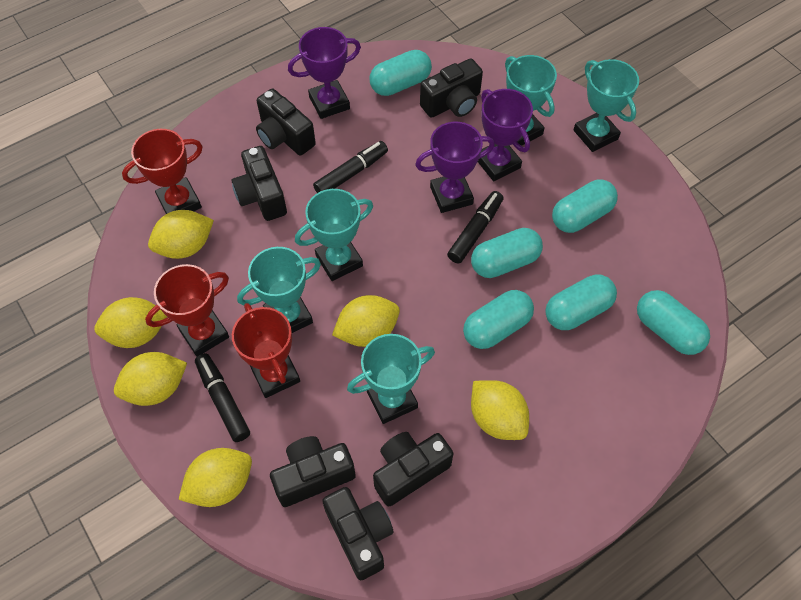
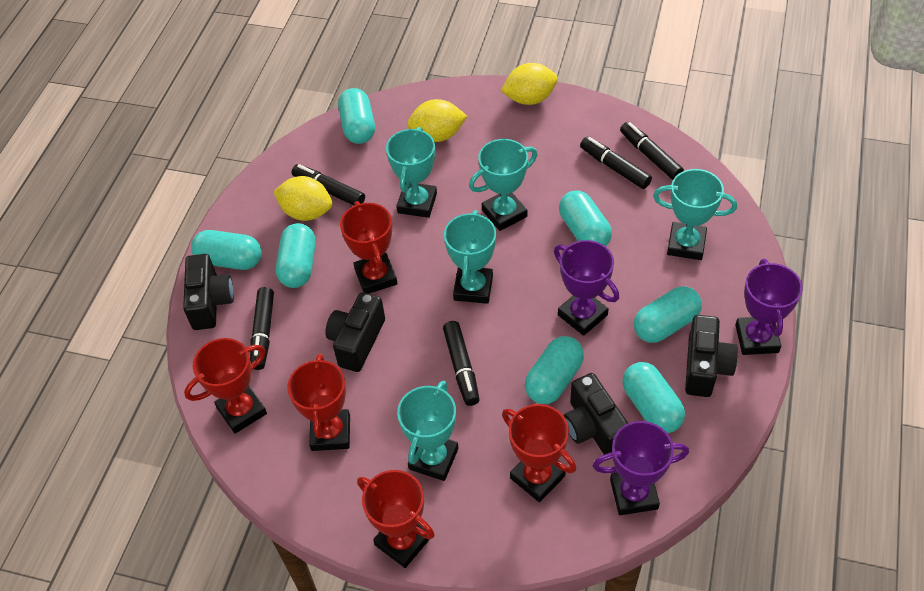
black camera: [231,146,287,221] [256,88,316,155] [270,436,356,507] [322,487,394,580] [373,432,453,506] [420,58,483,118] = 6 -> [183,254,234,330] [325,292,385,372] [564,373,628,455] [685,315,738,397] = 4
black marker: [195,353,250,442] [313,141,388,193] [447,191,504,264] = 3 -> [250,287,274,370] [291,164,365,205] [443,321,479,406] [580,137,652,189] [620,122,684,180] = 5
red trophy: [122,129,203,214] [145,264,229,356] [232,303,300,398] = 3 -> [184,338,267,434] [287,354,350,451] [340,201,397,294] [357,470,435,568] [502,404,576,502] = 5
turquoise capsule: [370,50,432,96] [463,290,534,349] [471,228,543,278] [545,274,617,330] [552,180,618,233] [637,290,710,355] = 6 -> [191,230,262,270] [276,223,316,288] [338,88,375,144] [525,336,584,404] [559,191,612,246] [622,362,685,433] [634,286,702,343] = 7
yellow lemon: [94,297,167,348] [114,352,187,406] [148,210,214,259] [178,448,252,507] [332,295,400,347] [471,380,529,440] = 6 -> [273,176,332,221] [407,99,467,142] [501,63,558,105] = 3

